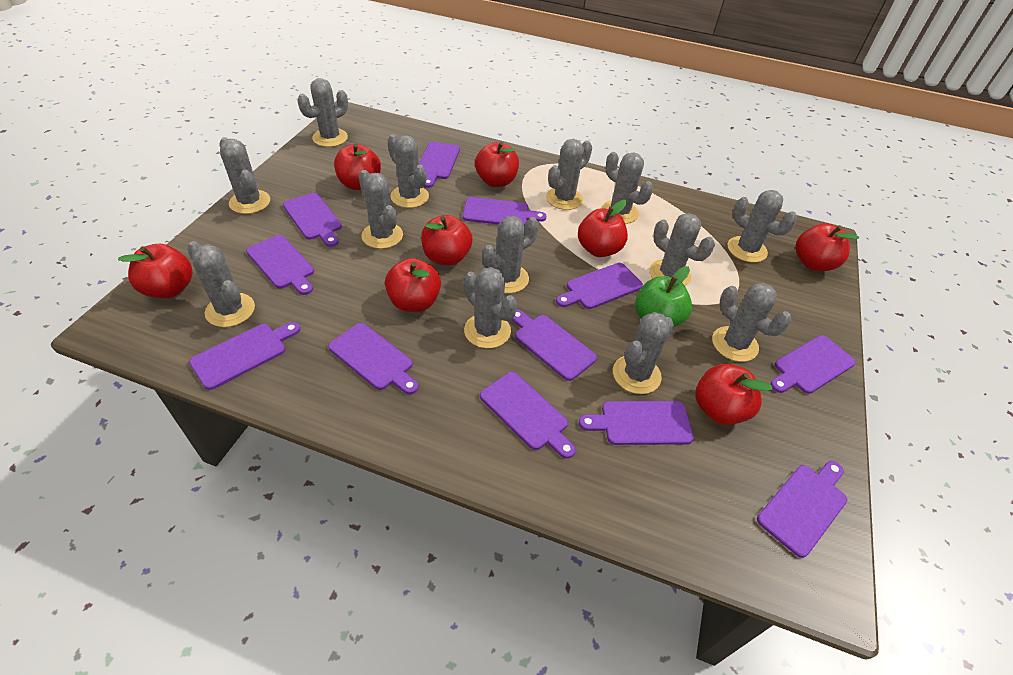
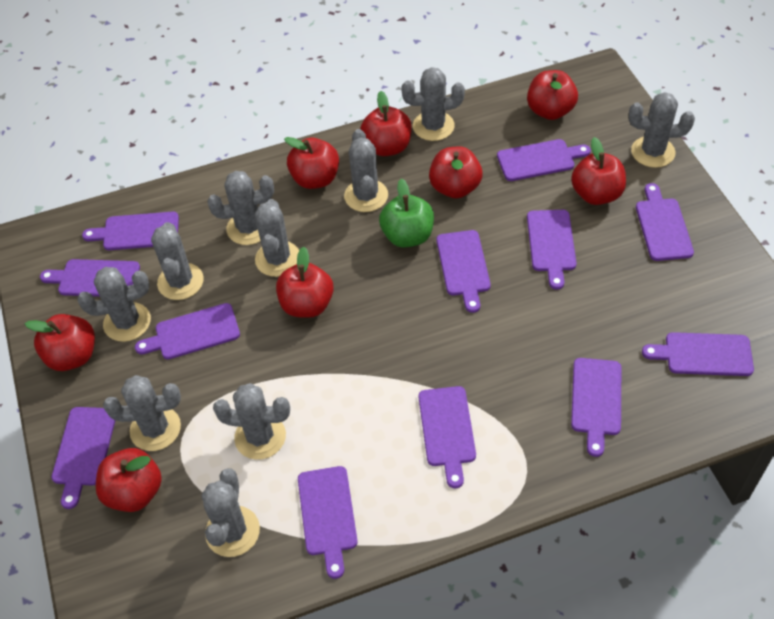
grey cactus: [187,241,255,327] [219,137,270,214] [297,78,348,147] [359,170,403,249] [387,134,429,208] [463,267,517,348] [482,216,539,293] [546,139,592,210] [601,152,653,224] [613,312,674,394] [649,213,715,286] [712,283,791,362] [727,190,797,263] = 13 -> [77,267,151,342] [103,375,181,451] [151,222,204,300] [202,468,260,557] [207,171,274,245] [213,383,290,460] [255,199,299,277] [344,129,388,212] [401,67,465,141] [628,92,695,168] = 10

